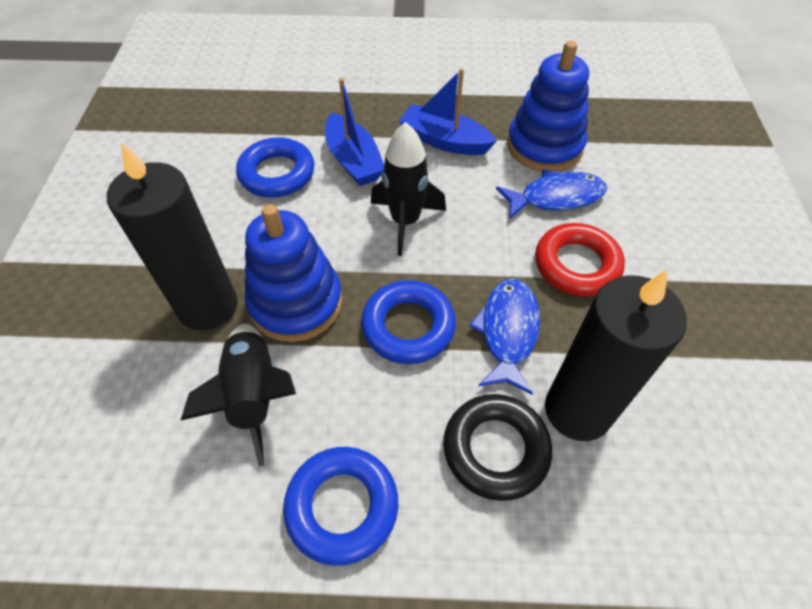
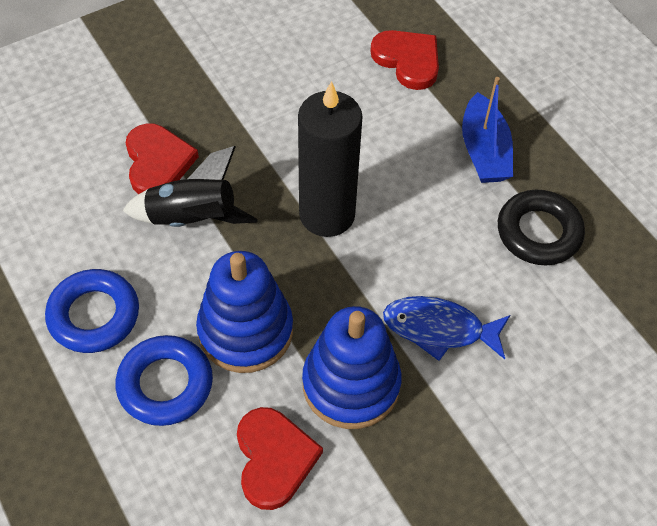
black candle: [107,142,237,330] [545,269,687,441] = 2 -> [298,81,362,237] = 1
black rocket: [180,324,296,467] [371,122,446,256] = 2 -> [122,146,258,227] = 1
blue boat: [325,78,384,186] [399,68,497,155] = 2 -> [462,77,513,183] = 1
blue fish: [469,279,540,395] [496,169,607,219] = 2 -> [383,296,510,361] = 1
blue ring: [236,137,315,197] [283,447,398,566] [361,280,456,364] = 3 -> [45,269,139,353] [115,335,213,426] = 2
red heart: none = 0 -> [126,123,199,194] [237,407,323,510] [370,30,439,90] = 3
red ring: [535,223,625,297] = 1 -> none = 0

